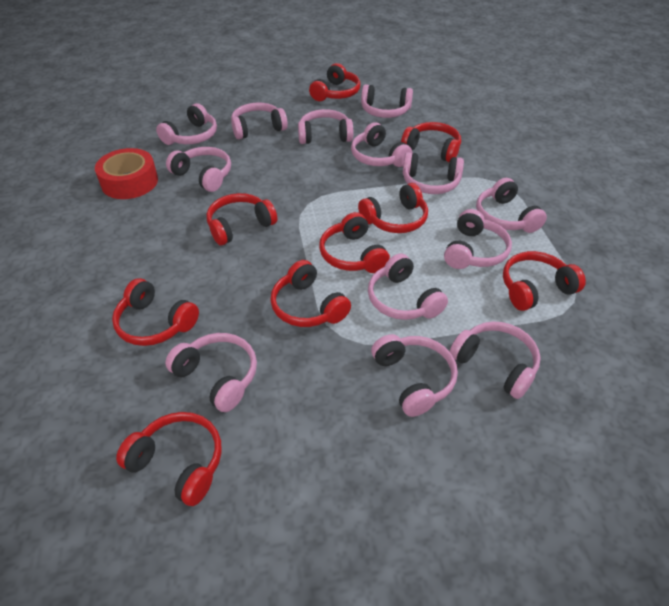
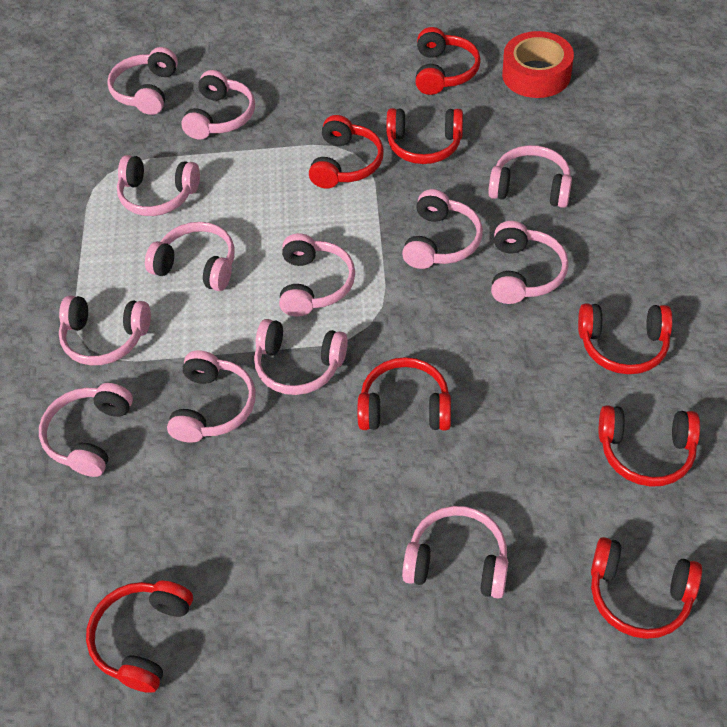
red headphones: [112,278,199,346] [116,412,222,506] [207,193,277,245] [270,260,351,327] [309,63,360,101] [319,212,390,273] [358,183,428,233] [401,122,461,162] [503,251,586,311] = 9 -> [86,580,193,693] [309,115,384,188] [357,357,451,430] [386,108,463,164] [415,27,481,95] [578,304,673,374] [591,537,702,639] [599,405,700,487] = 8

